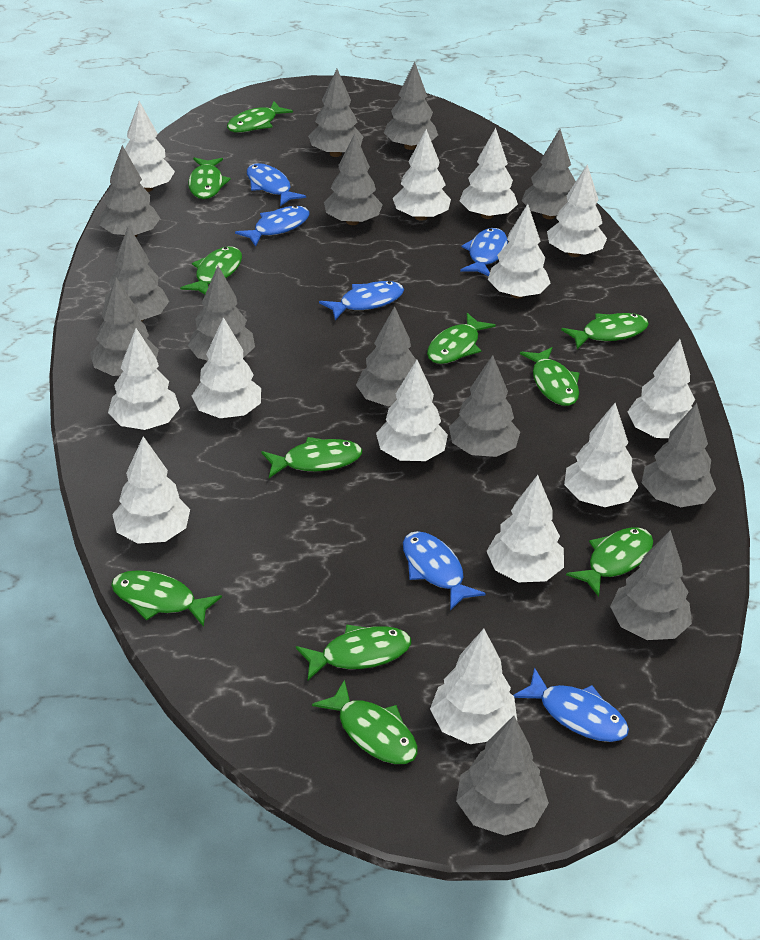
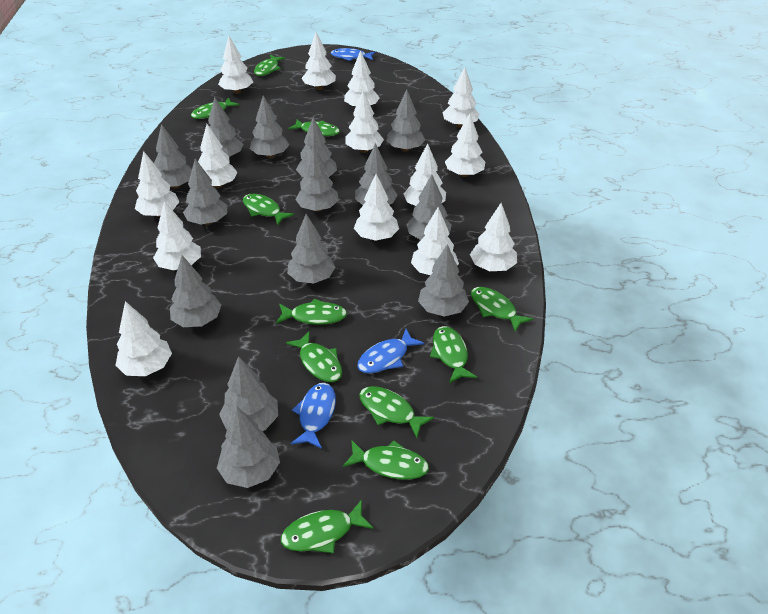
blue fish: [235,206,309,247] [247,163,306,206] [319,281,404,320] [403,531,486,611] [460,228,508,276] [513,668,629,742] = 6 -> [291,383,336,449] [331,48,375,61] [357,329,425,373] = 3
grey tree: [90,278,159,376] [100,145,160,237] [104,225,169,322] [188,266,255,361] [308,69,363,157] [324,133,383,225] [356,306,416,406] [384,62,438,150] [449,355,520,457] [456,716,549,836] [522,129,576,219] [610,530,692,640] [642,403,716,507] = 13 -> [154,124,192,189] [170,255,221,327] [183,159,227,225] [208,97,243,158] [217,407,280,488] [219,356,278,431] [250,96,289,158] [287,214,335,283] [295,146,339,212] [296,117,337,177] [355,143,398,205] [386,89,425,152] [406,175,452,240] [418,244,469,317] = 14
white tree: [108,328,180,430] [112,436,190,544] [125,101,175,192] [192,317,261,418] [376,360,448,461] [393,129,451,221] [430,629,517,744] [460,128,518,219] [487,475,564,582] [488,204,551,298] [547,164,607,257] [564,403,638,507] [628,339,695,438] = 13 -> [115,301,172,376] [135,151,179,217] [153,201,201,270] [198,124,238,188] [218,36,253,94] [302,32,336,90] [344,50,380,106] [345,91,384,153] [354,174,399,241] [404,143,446,206] [411,207,459,275] [443,67,480,128] [445,113,485,177] [470,203,517,271] = 14

